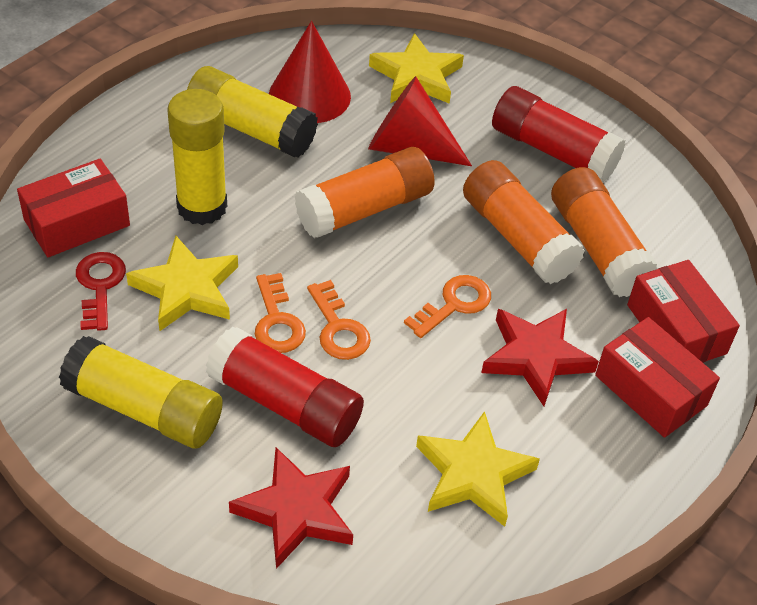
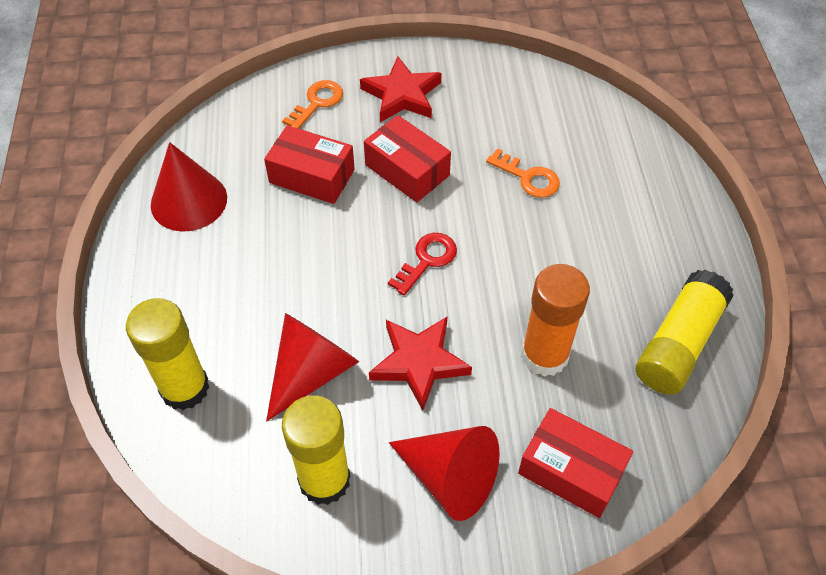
orange glue stick: [295,147,435,238] [463,160,585,284] [551,167,659,297] = 3 -> [521,264,590,377] = 1
orange key: [255,273,306,353] [307,280,371,360] [404,275,491,338] = 3 -> [282,80,343,129] [486,148,560,198] = 2
red cone: [269,21,351,123] [368,76,472,166] = 2 -> [151,142,227,232] [266,313,359,421] [389,426,500,521] = 3
red glue stick: [206,327,364,447] [492,86,625,183] = 2 -> none = 0
yellow star: [126,236,238,331] [369,33,464,104] [416,411,540,527] = 3 -> none = 0

